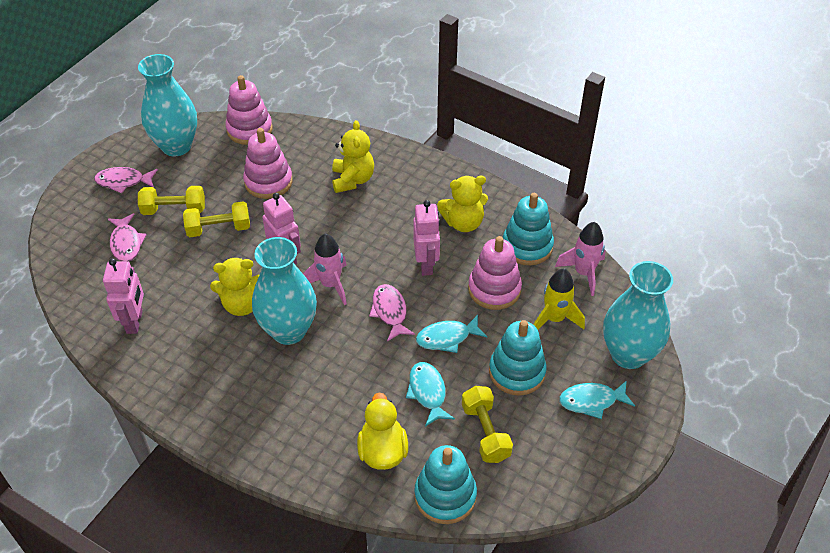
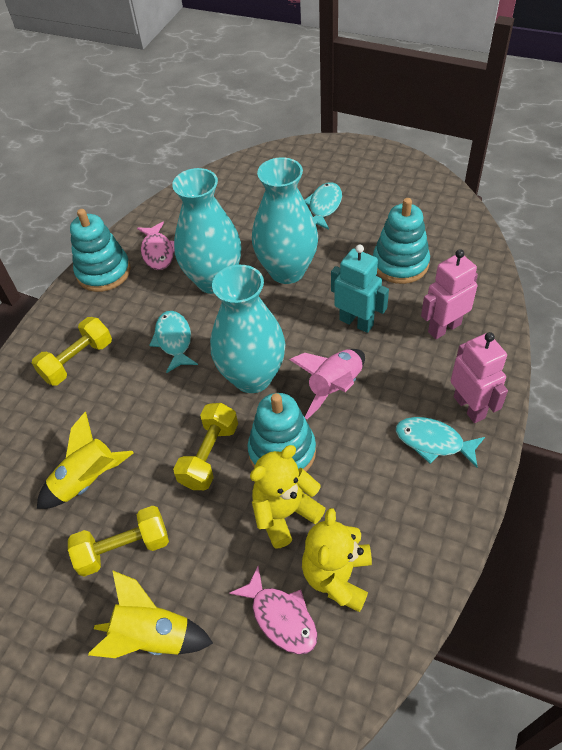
pink fish: [94,167,158,193] [108,213,147,262] [369,284,415,341] = 3 -> [137,222,175,270] [229,566,317,654] = 2
pink robot: [103,258,144,334] [262,193,301,265] [413,200,440,276] = 3 -> [421,249,478,339] [451,332,508,423] = 2
pink rocket: [303,234,347,305] [555,222,606,296] = 2 -> [290,349,365,419] = 1
pink stacking toy: [226,75,272,145] [243,128,293,199] [468,236,522,310] = 3 -> none = 0
turquoise robot: none = 0 -> [331,244,389,333] = 1
yellow duck: [357,393,408,470] = 1 -> none = 0
yellow rocket: [534,269,585,330] = 1 -> [37,412,134,509] [88,571,213,658] = 2
yellow teddy bear: [210,257,260,316] [332,120,374,193] [437,176,488,232] = 3 -> [250,445,326,549] [302,508,372,612] = 2

